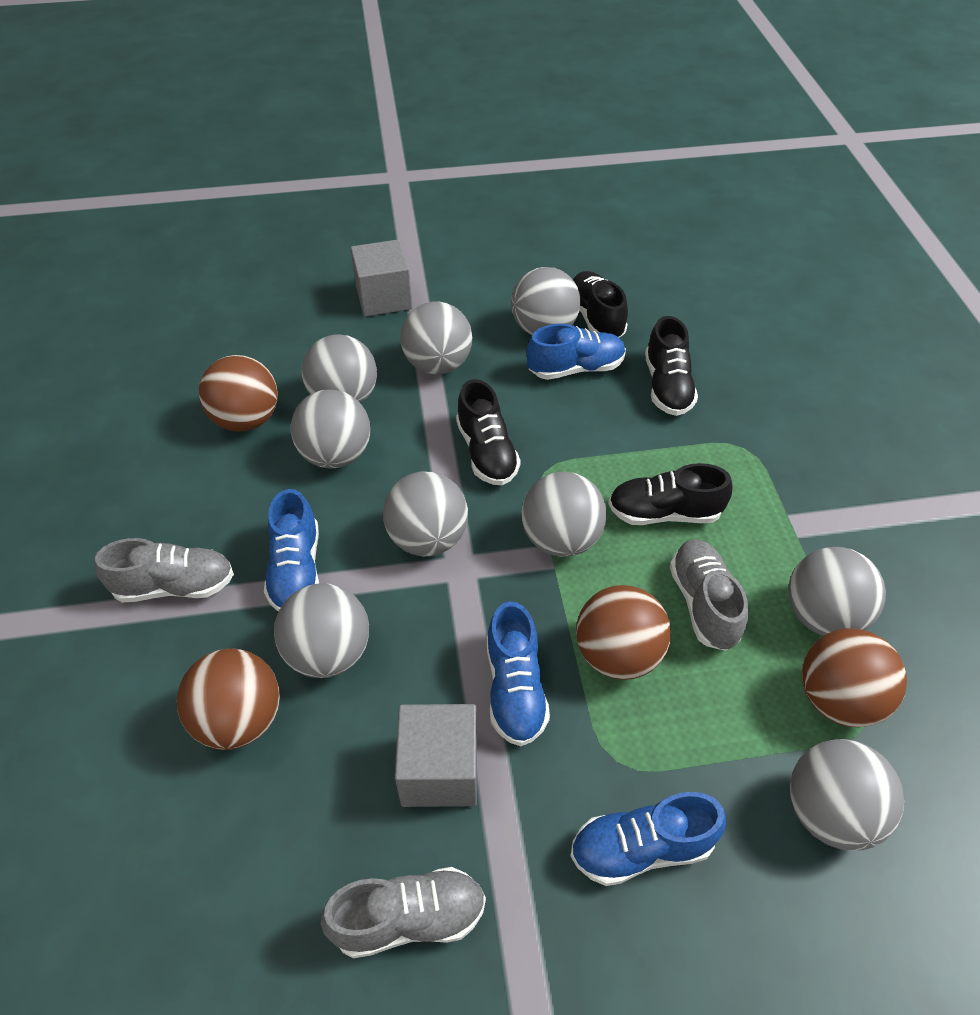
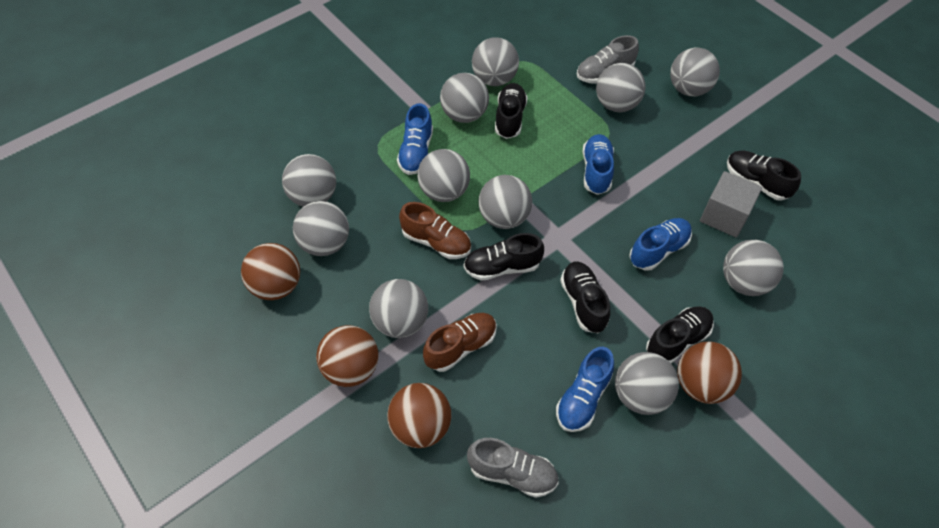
black shoe: [456,379,521,485] [573,271,628,338] [608,463,732,525] [645,316,698,416] = 4 -> [464,233,544,281] [495,83,528,139] [560,261,610,333] [646,306,714,363] [727,150,801,201] = 5
brown shoe: none = 0 -> [399,202,471,259] [423,313,497,372] = 2
grey ball: [274,583,369,678] [291,390,370,468] [302,334,377,403] [383,472,468,556] [401,301,472,375] [511,267,580,335] [521,472,607,557] [788,547,886,636] [790,739,904,851] = 9 -> [282,154,336,207] [293,201,349,256] [369,279,428,338] [417,149,470,202] [440,73,489,123] [472,37,519,86] [478,175,532,229] [596,63,646,112] [615,352,679,415] [670,48,720,96] [723,240,784,296] = 11
grey cube: [350,239,413,317] [395,704,477,807] = 2 -> [700,171,762,238] = 1
grey shoe: [95,538,234,602] [321,867,486,958] [670,539,748,651] = 3 -> [467,438,559,498] [577,35,639,84] = 2

